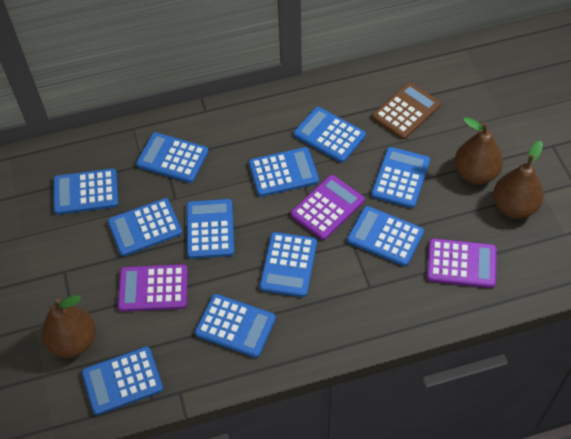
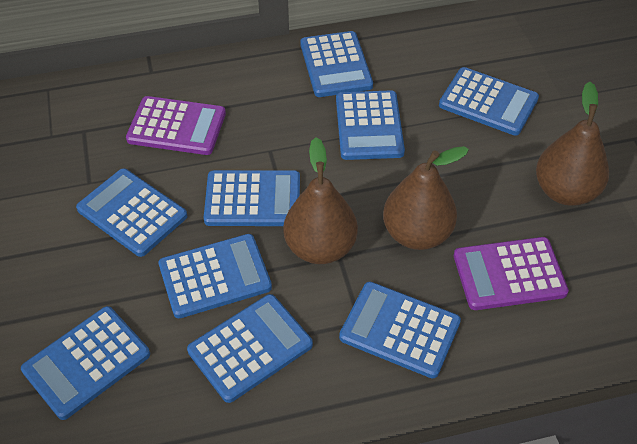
blue calculator: [53,168,118,215] [82,347,163,415] [108,198,182,256] [136,132,209,183] [187,199,234,259] [195,294,276,358] [249,147,319,197] [260,232,317,297] [294,107,366,163] [347,206,424,266] [371,147,430,208] = 11 -> [21,306,150,420] [76,168,187,257] [159,234,272,318] [187,294,313,403] [204,170,300,226] [300,31,373,97] [336,90,405,160] [339,282,461,379] [439,67,539,136] = 9
brown calculator: [372,82,441,140] = 1 -> none = 0
purple calculator: [118,264,188,312] [291,175,364,240] [427,238,497,288] = 3 -> [126,96,226,155] [454,237,569,310] = 2

